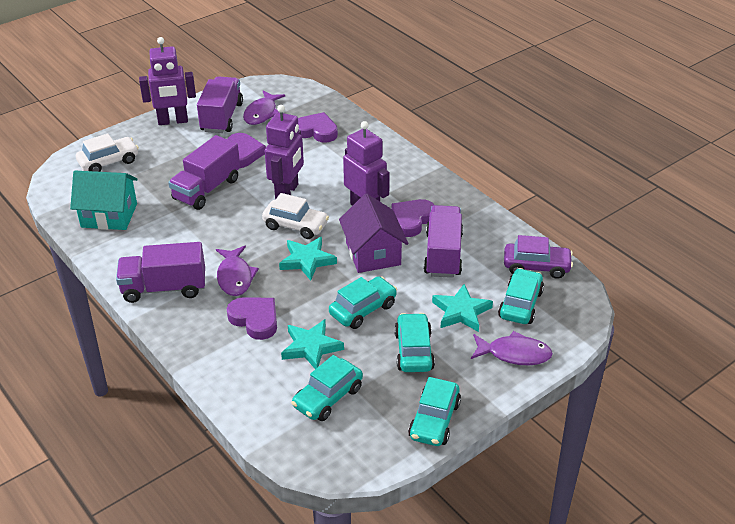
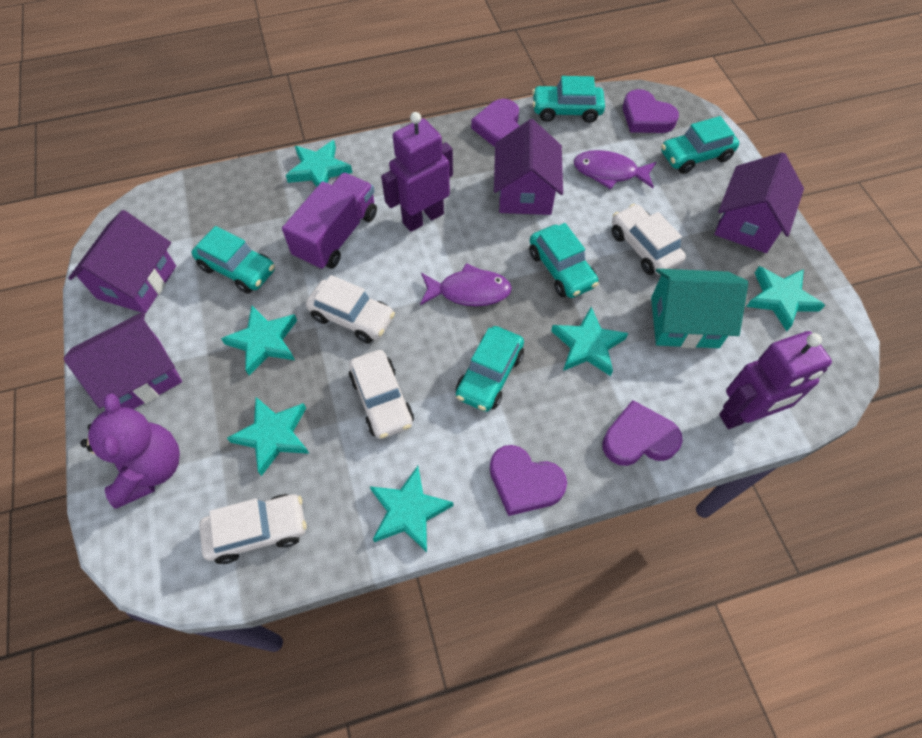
purple car: [504,235,573,279] = 1 -> none = 0
purple fish: [216,246,259,296] [243,91,285,125] [471,331,553,365] = 3 -> [420,263,512,306] [574,150,656,189] = 2
purple house: [339,194,409,273] = 1 -> [63,312,182,409] [68,210,176,313] [494,119,563,215] [714,152,804,253] = 4
purple robot: [139,37,196,125] [265,105,304,200] [343,121,390,206] = 3 -> [381,112,453,232] [719,331,832,429] = 2
purple teddy bear: none = 0 -> [80,393,180,509] = 1
purple truck: [116,242,205,303] [168,135,240,210] [197,76,243,133] [424,205,463,278] = 4 -> [282,173,377,270] = 1
turquoise star: [279,237,337,281] [281,319,344,369] [432,284,493,332] = 3 -> [221,306,297,376] [227,397,309,476] [286,140,353,187] [370,466,453,552] [551,307,628,376] [746,266,825,331] = 6
white car: [76,133,139,172] [262,193,329,239] = 2 -> [199,494,307,564] [306,275,395,343] [348,350,414,439] [612,204,686,275] = 4

